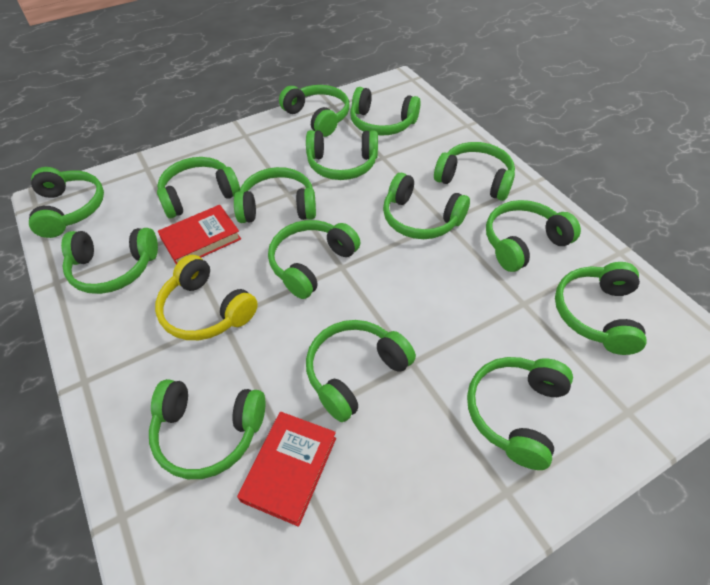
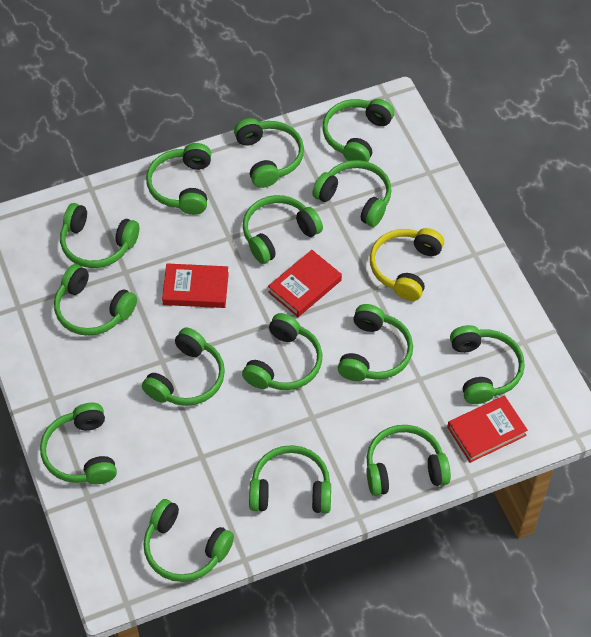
red book: [158,205,241,264] [237,412,336,527] = 2 -> [162,263,229,308] [268,250,342,317] [447,396,528,463] = 3

